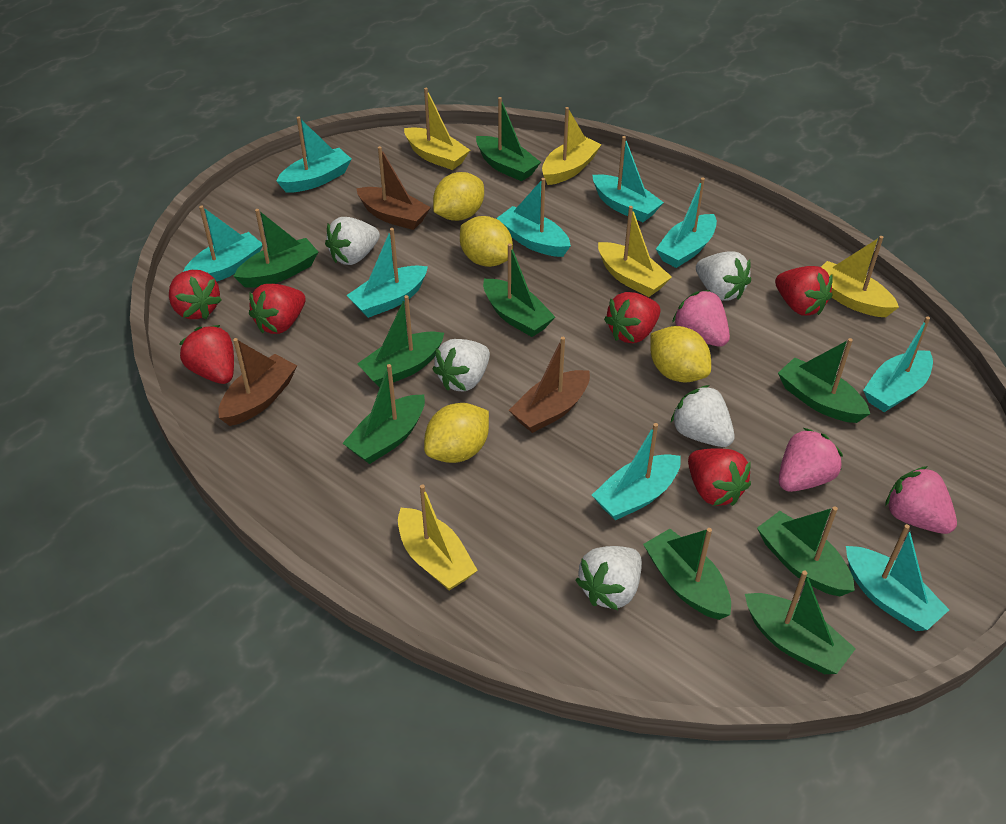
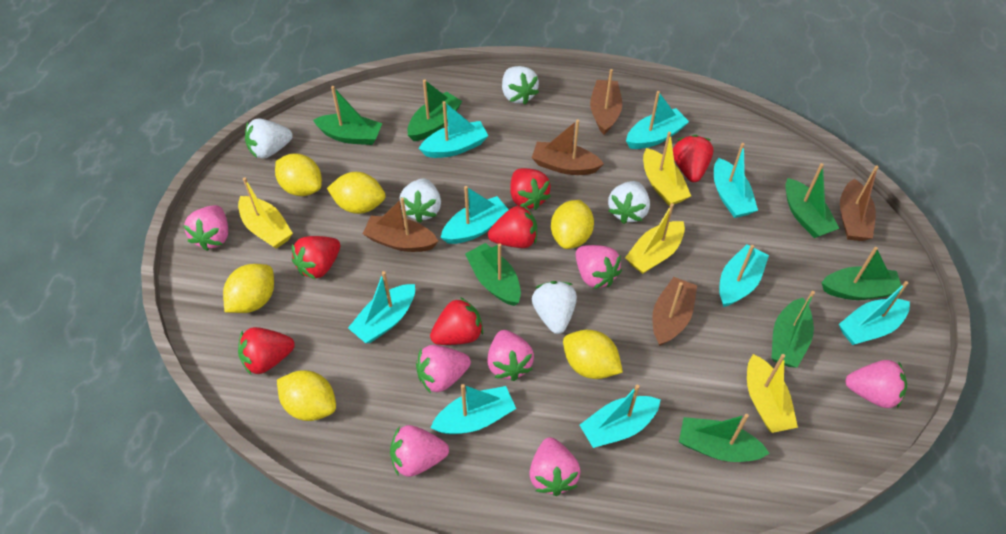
brown boat: [218,338,297,426] [356,146,431,230] [509,337,590,433] = 3 -> [363,198,439,252] [532,119,604,175] [590,69,622,135] [652,277,697,346] [840,166,878,241] = 5
green boat: [234,209,318,288] [343,364,425,464] [357,295,444,388] [476,97,541,181] [483,243,555,337] [643,528,731,620] [745,570,856,674] [757,506,855,596] [778,338,870,423] = 9 -> [313,86,382,145] [408,79,462,141] [465,243,521,306] [679,414,770,462] [772,291,815,368] [785,163,840,238] [821,247,901,300] = 7
pink strawberry: [672,290,730,347] [779,428,843,492] [885,466,957,534] = 3 -> [183,205,228,251] [390,425,449,477] [416,345,471,393] [487,330,534,381] [529,437,581,496] [576,245,622,289] [845,360,907,408] = 7
yellow boat: [398,484,478,590] [404,88,470,170] [542,107,602,185] [598,206,672,297] [821,236,899,317] = 5 -> [238,177,293,249] [625,203,685,274] [643,132,691,206] [747,354,798,433] = 4
yellow lemon: [424,403,489,463] [433,172,484,221] [460,216,513,267] [650,326,711,383] = 4 -> [223,264,274,313] [275,154,322,196] [277,370,336,421] [327,172,386,214] [551,200,594,249] [563,330,623,379] = 6

